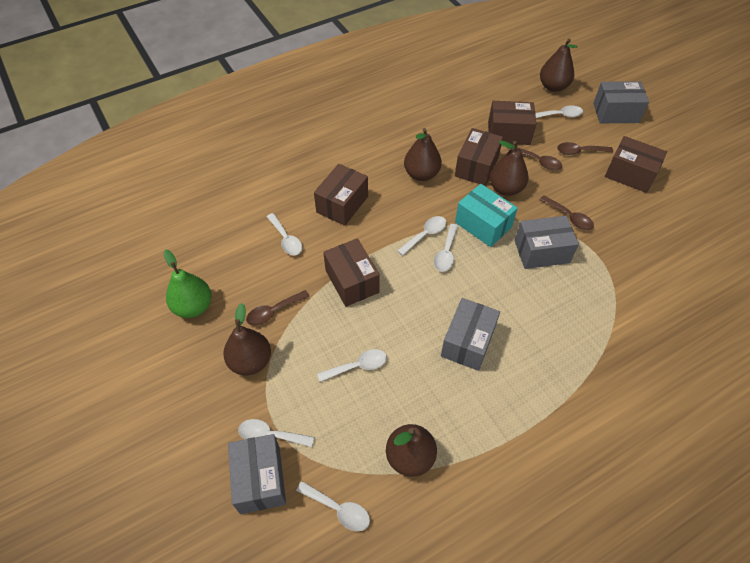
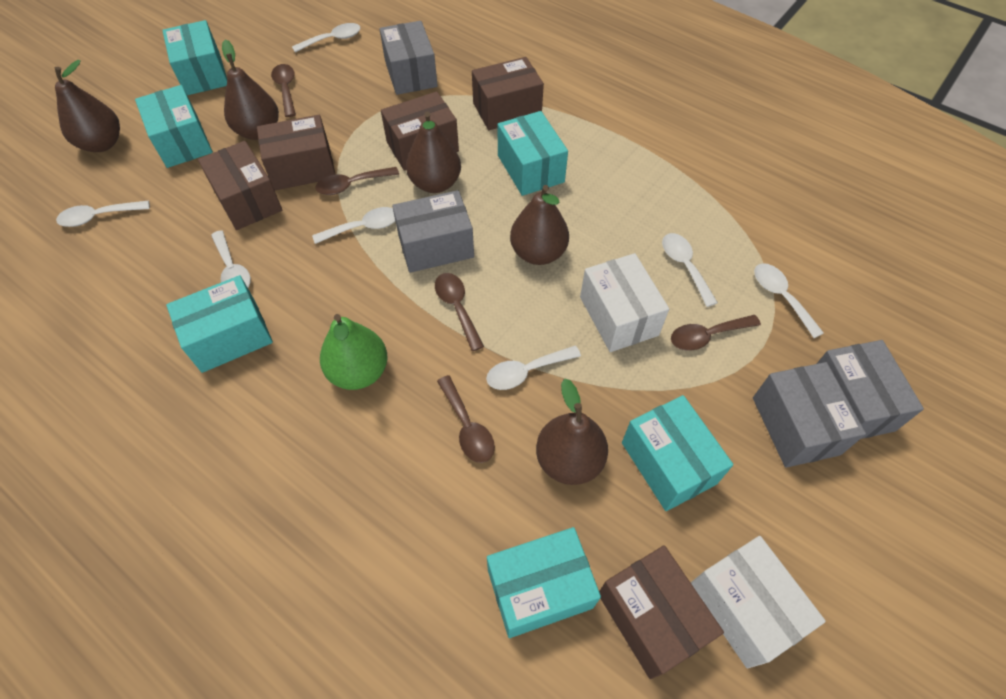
brown spoon: [246,290,310,326] [508,147,562,170] [539,195,594,230] [557,142,613,155] = 4 -> [271,64,296,117] [316,167,399,195] [435,273,484,351] [437,375,495,463] [671,315,761,351] = 5
turquoise box: [455,184,518,247] = 1 -> [135,85,213,168] [162,20,227,95] [166,275,273,373] [487,527,601,638] [498,111,568,196] [622,395,733,511] = 6
white box: none = 0 -> [580,253,669,352] [691,536,826,669] = 2

